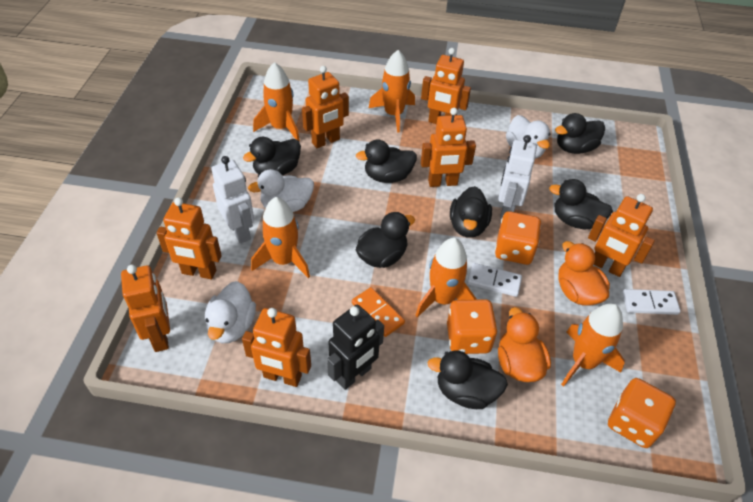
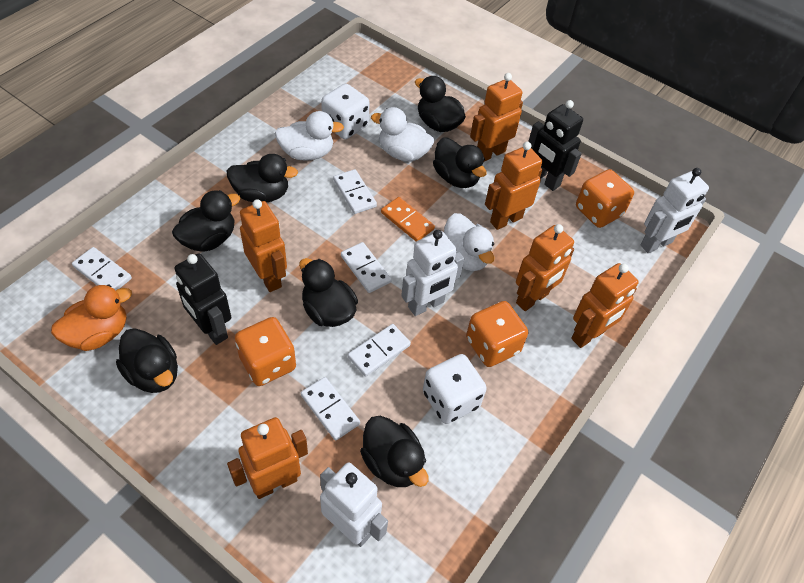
black robot: [327,304,384,390] = 1 -> [174,253,231,345] [528,100,583,191] = 2
orange duck: [498,307,551,382] [558,241,610,306] = 2 -> [51,284,132,351] = 1
orange robot: [121,265,170,352] [157,197,222,279] [242,308,311,387] [302,66,349,148] [421,48,471,124] [421,108,476,187] [588,194,655,277] = 7 -> [227,417,308,499] [240,199,287,292] [470,73,523,161] [485,142,543,230] [516,224,574,311] [571,263,639,348] = 6
orange rocket: [251,197,310,278] [253,62,300,142] [369,50,415,133] [415,238,477,318] [561,303,625,387] = 5 -> none = 0
white dice: none = 0 -> [321,83,370,139] [423,354,487,424] = 2
white domino: [467,263,522,297] [622,289,681,315] = 2 -> [72,247,132,290] [301,377,360,440] [333,169,377,214] [341,242,392,293] [348,324,411,377] = 5
white robot: [212,156,254,243] [498,135,537,219] = 2 -> [320,462,388,547] [401,230,464,316] [640,168,709,253] = 3

